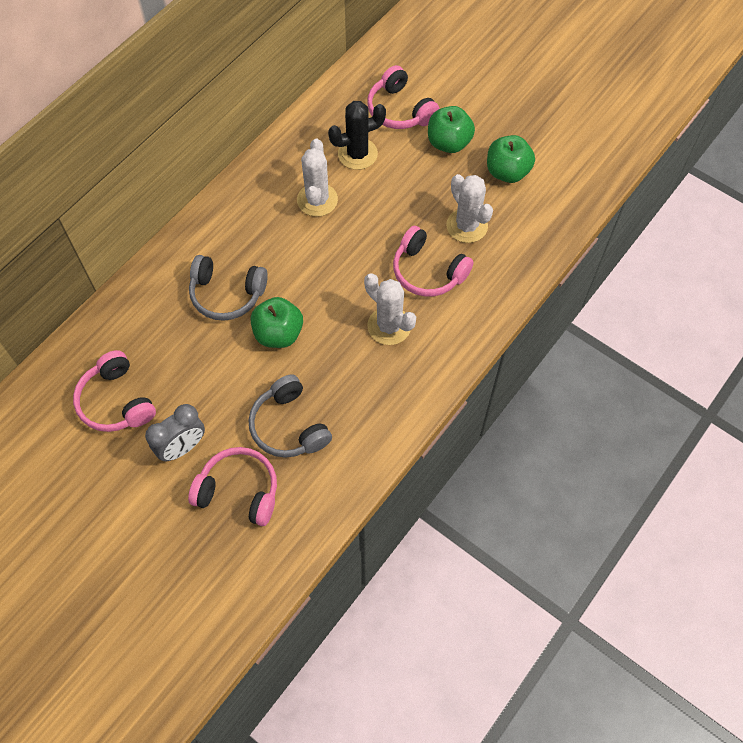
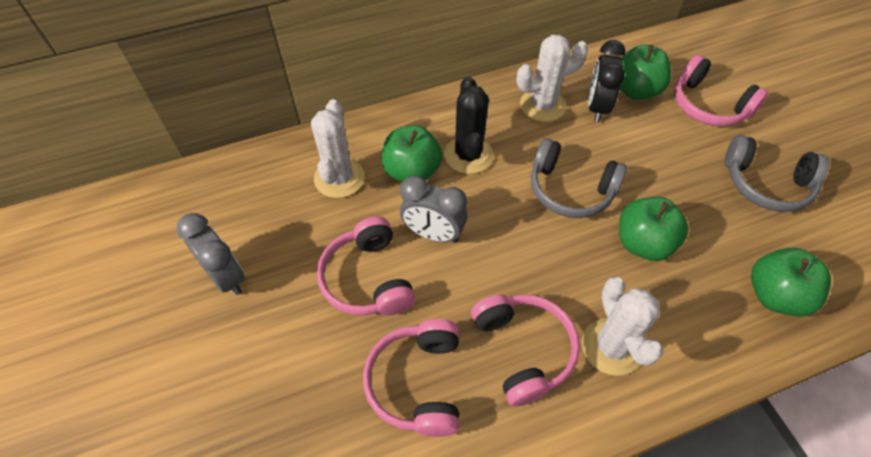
black clock: none = 0 -> [588,40,625,122] = 1
green apple: [251,297,303,348] [428,106,475,153] [487,135,535,183] = 3 -> [382,125,443,182] [619,197,689,261] [620,45,671,100] [751,248,831,316] = 4
grey clock: [145,404,205,461] = 1 -> [177,213,245,295] [400,175,467,243] = 2

